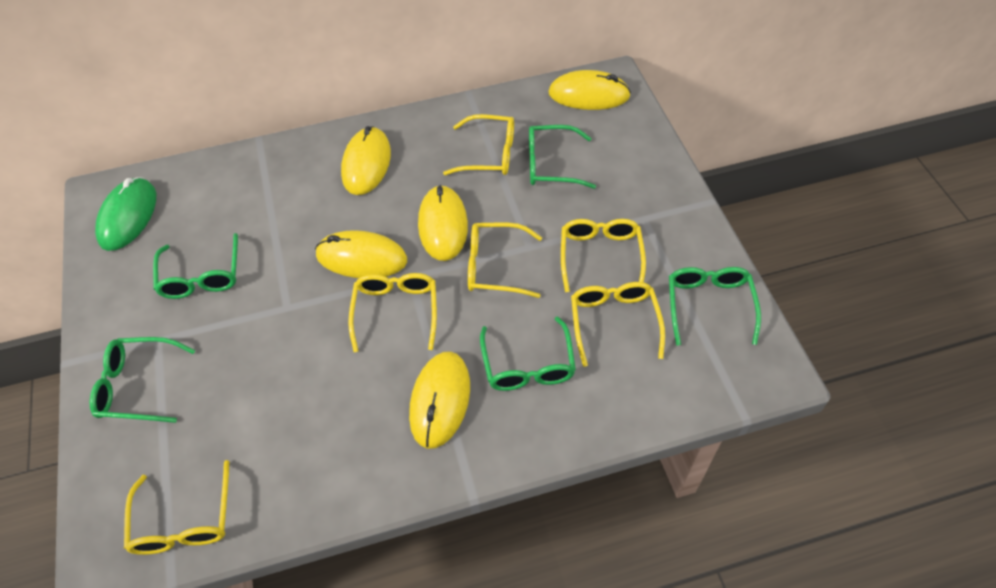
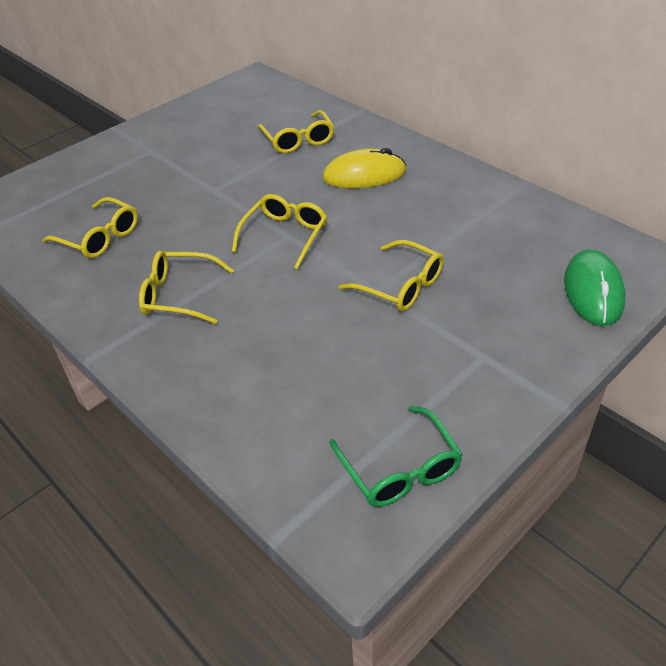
green glasses: [89,337,195,423] [153,233,238,299] [480,316,576,391] [529,125,596,189] [669,267,761,345] = 5 -> [329,406,463,507] = 1
yellow glasses: [124,460,229,555] [348,273,437,352] [443,114,514,175] [468,223,542,298] [561,219,646,292] [571,282,665,367] = 6 -> [43,197,138,258] [139,251,234,324] [232,194,327,270] [258,110,334,153] [339,240,444,311] = 5
yellow mouse: [315,230,407,278] [341,126,391,195] [409,351,470,449] [418,185,468,261] [548,70,631,110] = 5 -> [323,148,406,188] = 1

